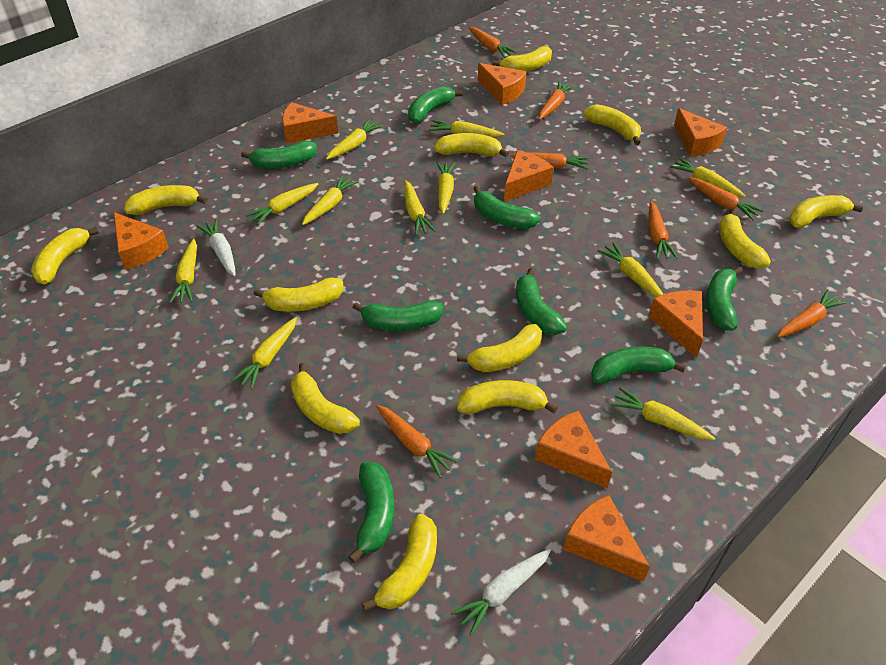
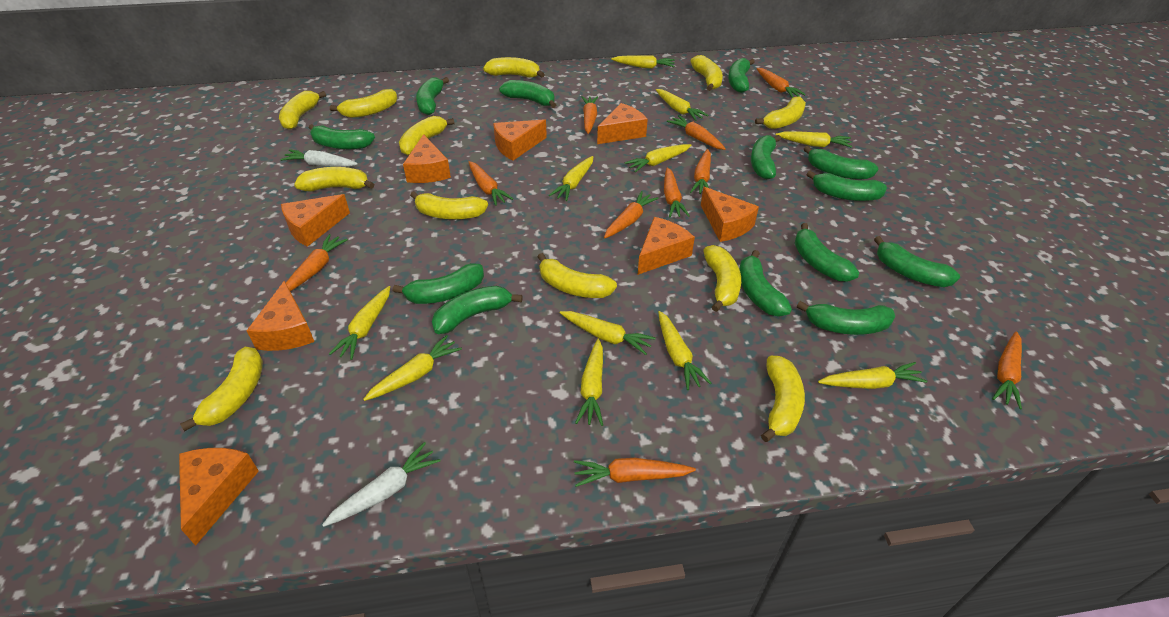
green banana: [241,141,317,169] [348,462,395,563] [352,301,444,331] [408,86,463,124] [473,186,541,229] [516,268,567,335] [591,346,686,384] [706,266,743,331] = 8 -> [309,124,375,149] [393,263,484,304] [416,77,449,115] [432,286,522,334] [499,80,556,108] [728,58,755,93] [739,250,792,317] [751,135,781,179] [794,223,859,282] [797,301,895,335] [804,146,878,179] [806,171,887,201] [874,236,960,287] = 13
orange carrot: [376,405,459,478] [469,27,517,58] [510,152,589,170] [539,81,575,120] [649,201,678,259] [688,177,764,220] [777,290,847,338] = 7 -> [286,234,348,291] [469,161,513,206] [574,458,696,487] [581,96,598,134] [604,191,659,238] [664,167,690,217] [667,115,726,150] [690,149,711,194] [756,68,806,98] [992,331,1022,409] = 10

